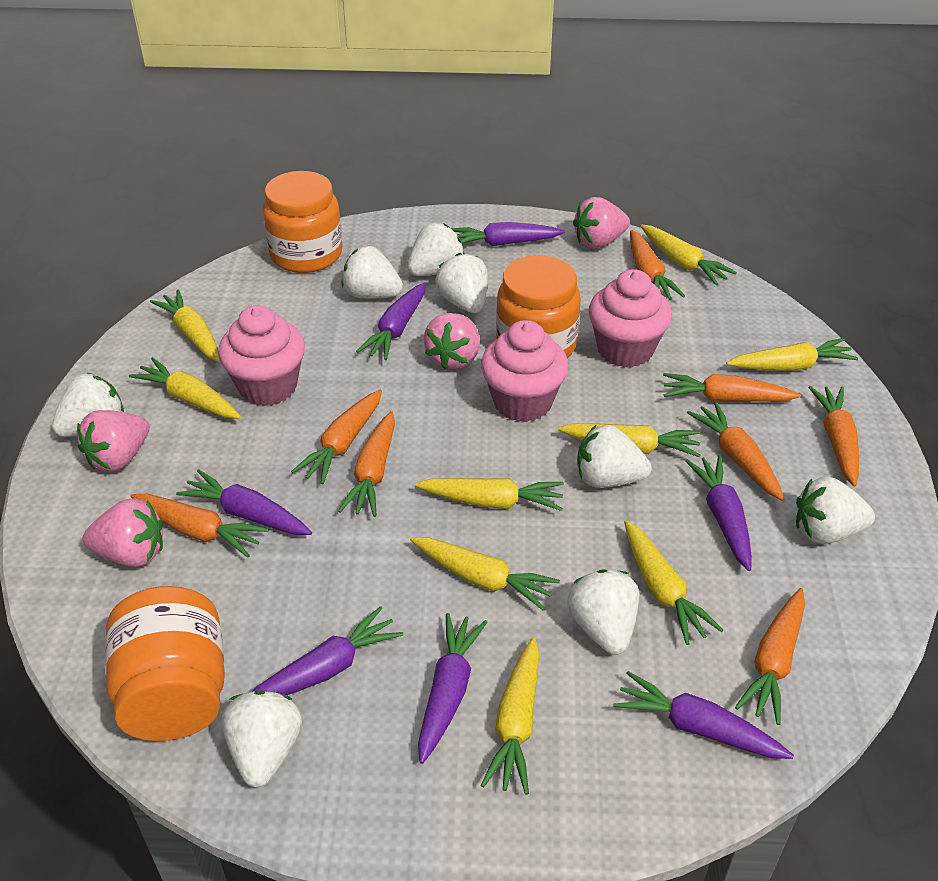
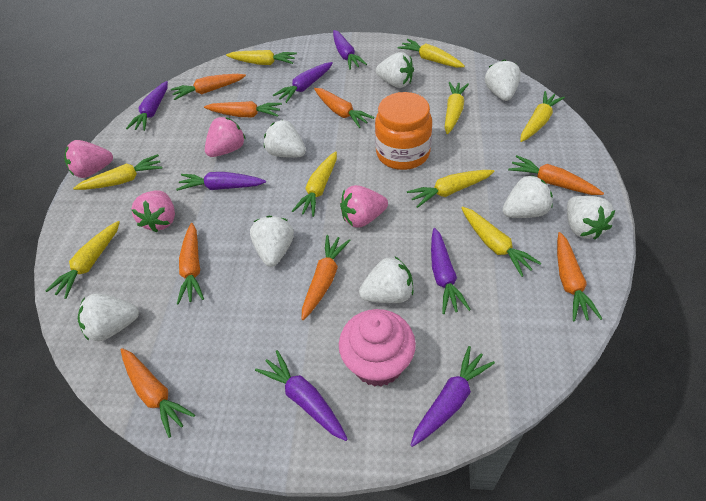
orange jar: [105,586,225,741] [263,171,343,273] [496,255,581,358] = 3 -> [375,92,432,170] = 1
pink cupcake: [218,305,305,406] [481,320,568,422] [589,269,672,368] = 3 -> [339,309,416,387] = 1

